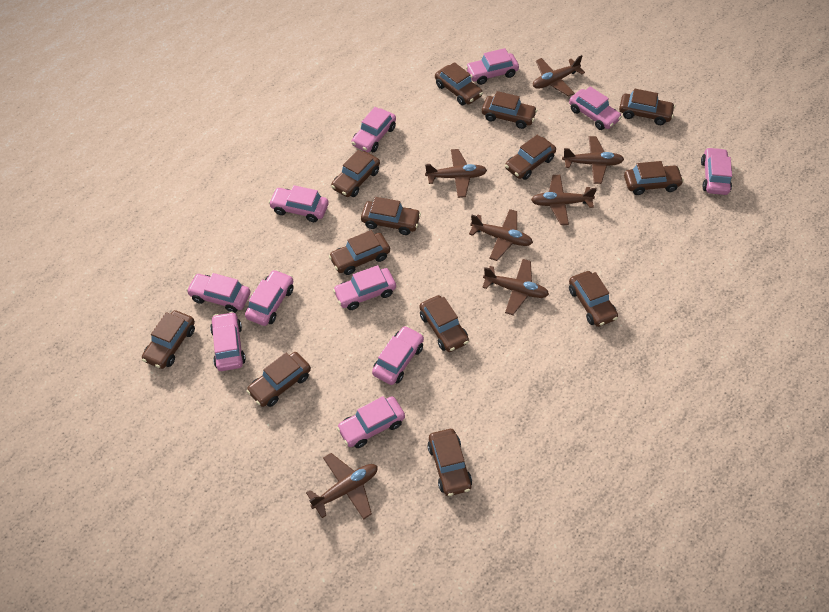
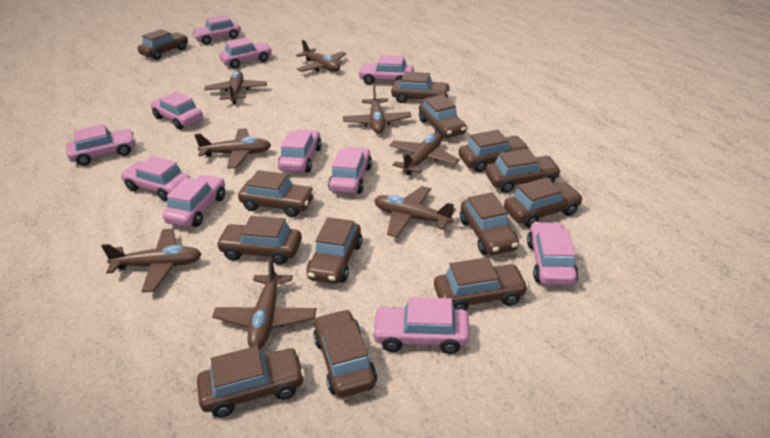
brown plane: [306,453,378,520] [425,149,487,198] [469,209,533,261] [482,259,549,315] [531,175,597,225] [533,55,585,96] [562,136,624,184] = 7 -> [101,229,202,292] [194,129,271,169] [204,70,267,104] [212,258,316,349] [296,40,347,72] [343,85,411,134] [374,186,456,237] [389,133,460,175] = 8

